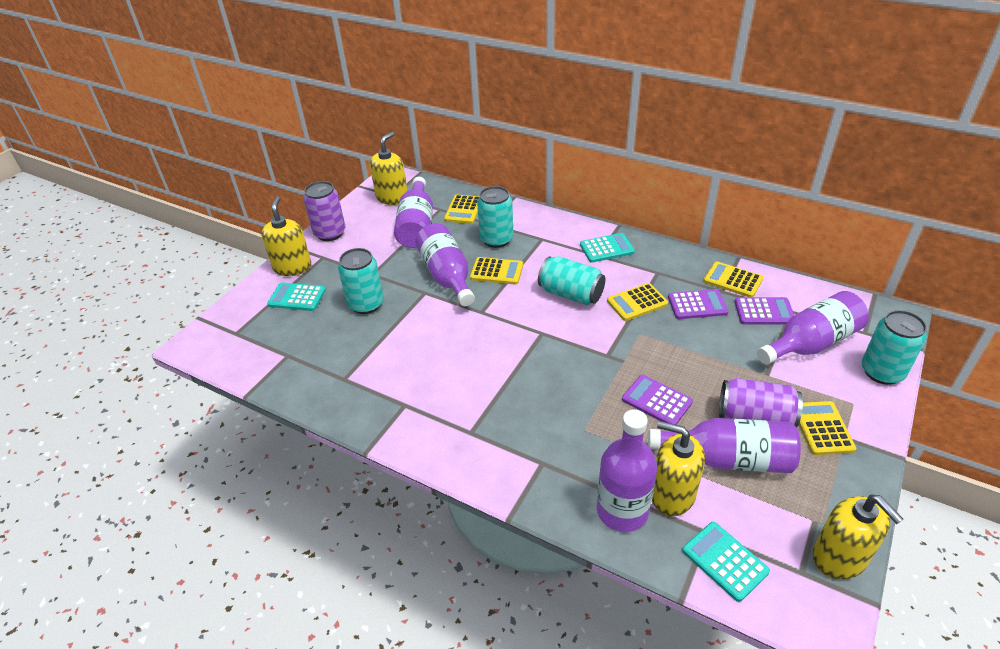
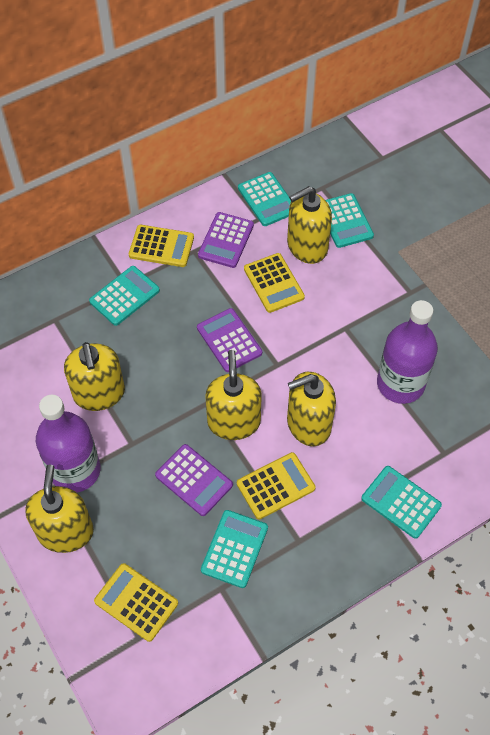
purple bottle: [394,177,433,248] [415,223,475,306] [597,409,657,532] [648,418,801,473] [757,291,869,365] = 5 -> [36,395,101,493] [377,300,438,404] = 2
purple can: [304,181,345,241] [719,378,803,427] = 2 -> none = 0
turquoise calculator: [267,282,326,311] [580,233,635,263] [682,522,770,602] = 3 -> [89,266,160,326] [201,510,268,588] [238,172,291,226] [325,193,374,248] [361,466,442,539] = 5
turquoise can: [338,248,384,314] [477,186,513,248] [538,256,605,305] [862,310,927,385] = 4 -> none = 0
yellow calculator: [444,195,480,224] [470,257,523,285] [607,283,668,321] [704,261,763,297] [799,401,856,455] = 5 -> [94,563,178,642] [129,225,194,267] [237,452,316,519] [244,253,305,313] = 4
yellow soap dispenser: [261,196,311,276] [370,132,407,205] [652,421,705,516] [813,495,903,580] = 4 -> [25,465,94,553] [64,342,125,411] [205,350,262,440] [287,186,332,264] [287,372,336,446] = 5

